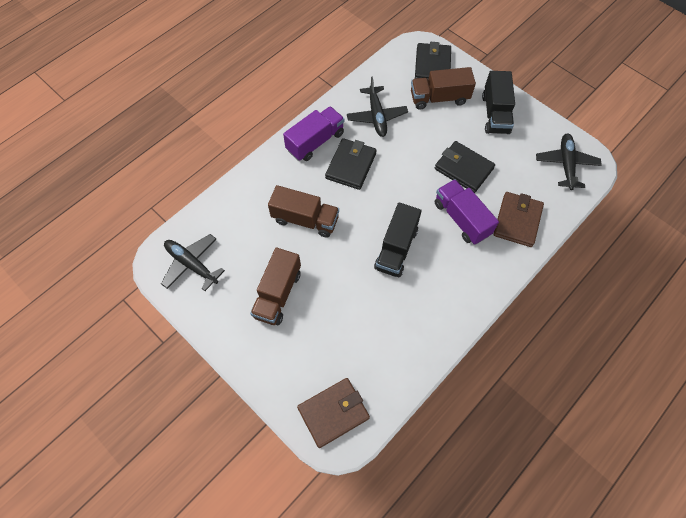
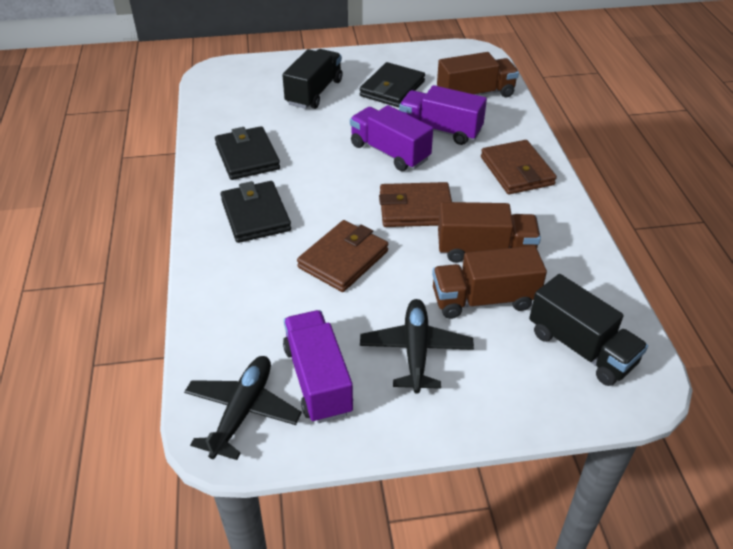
black plane: [161,234,225,291] [347,77,408,137] [536,133,602,190] = 3 -> [184,356,302,460] [360,299,474,393] = 2
brown wallet: [297,378,370,448] [493,192,544,247] = 2 -> [297,220,388,292] [379,182,452,227] [481,140,557,194] = 3
purple truck: [283,106,345,161] [435,179,499,245] = 2 -> [283,310,353,423] [350,105,433,171] [399,85,487,145] = 3

